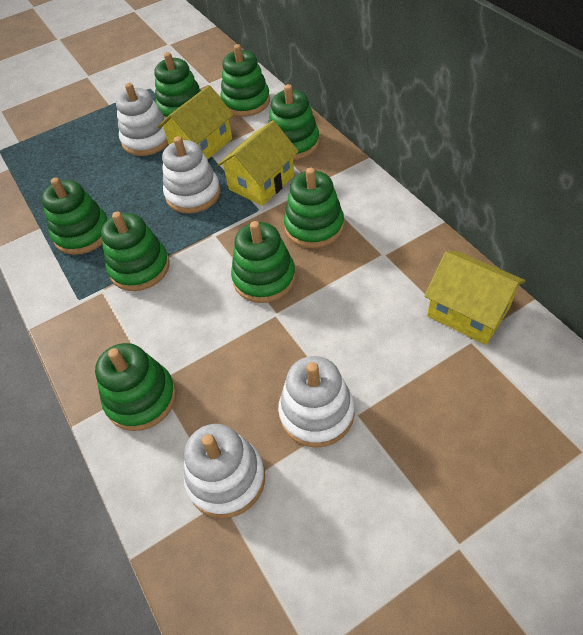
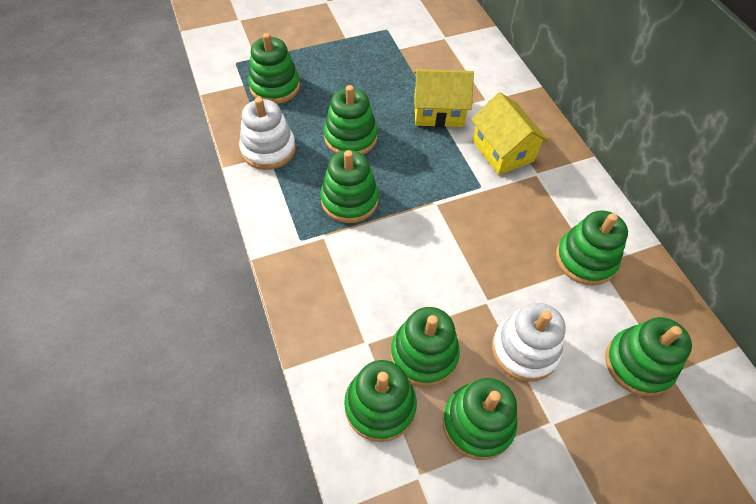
white stacking toy: [116,83,168,156] [162,136,221,214] [184,424,265,519] [278,356,354,448] = 4 -> [239,97,296,170] [492,303,566,382] = 2
yellow house: [158,85,234,160] [217,120,299,206] [424,251,526,345] = 3 -> [414,69,474,127] [471,92,549,175] = 2

